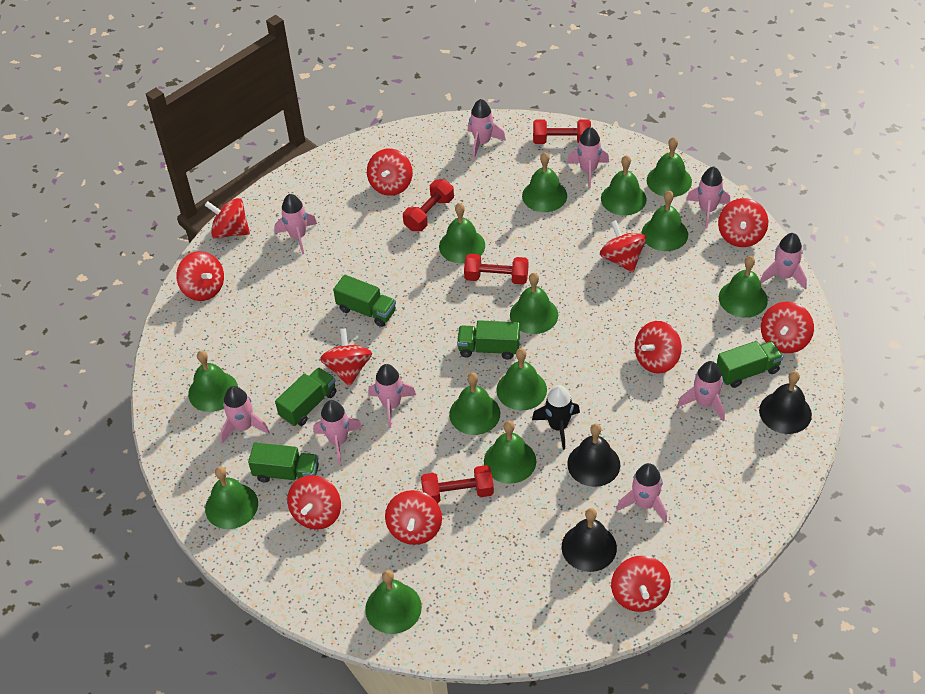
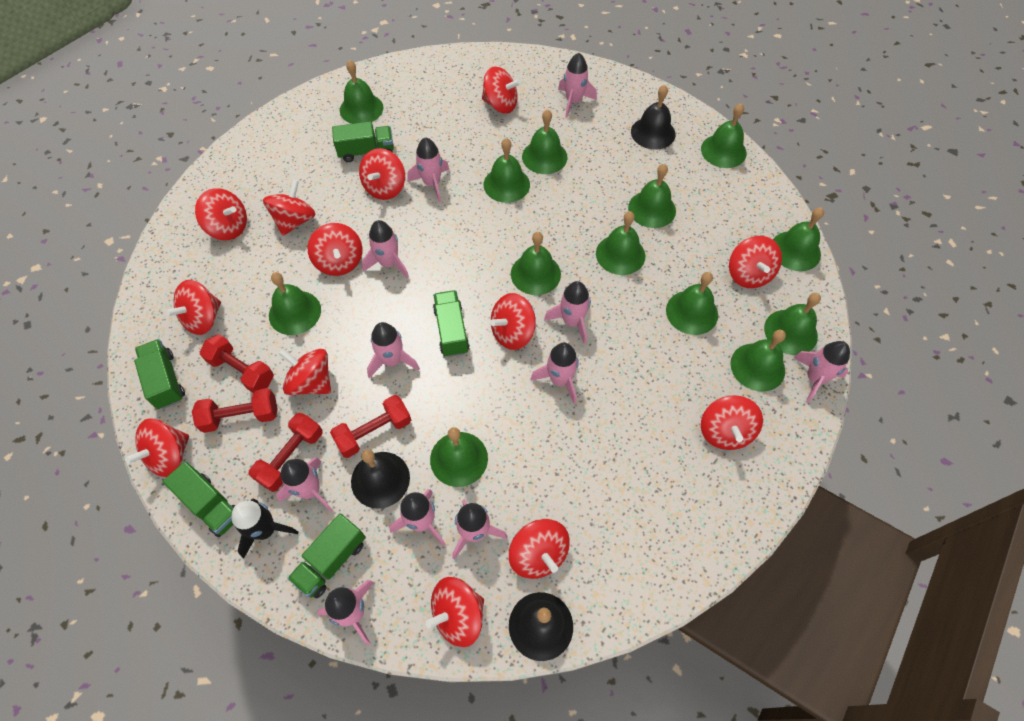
pink rocket: [220,386,270,444] [274,194,317,254] [314,400,362,464] [368,364,416,428] [468,99,506,159] [567,127,609,188] [617,463,667,523] [677,361,725,421] [686,166,730,228] [760,233,807,289] = 10 -> [276,457,333,512] [317,580,374,645] [362,220,409,278] [367,322,420,379] [389,489,445,546] [407,137,449,202] [453,500,508,560] [531,343,579,404] [544,281,591,344] [558,53,597,118] [793,341,850,403] = 11
red spinning top: [176,251,224,301] [204,198,250,239] [287,475,341,530] [320,328,372,386] [367,149,413,196] [385,490,442,545] [600,220,646,272] [611,556,671,612] [635,321,682,374] [718,198,768,247] [761,302,814,353] = 11 -> [125,418,189,477] [165,280,221,335] [195,188,247,240] [263,180,315,236] [278,349,331,395] [308,223,362,276] [359,148,405,200] [425,577,484,647] [482,66,521,114] [490,293,536,350] [509,519,570,579] [701,395,763,450] [729,236,782,288] = 13

